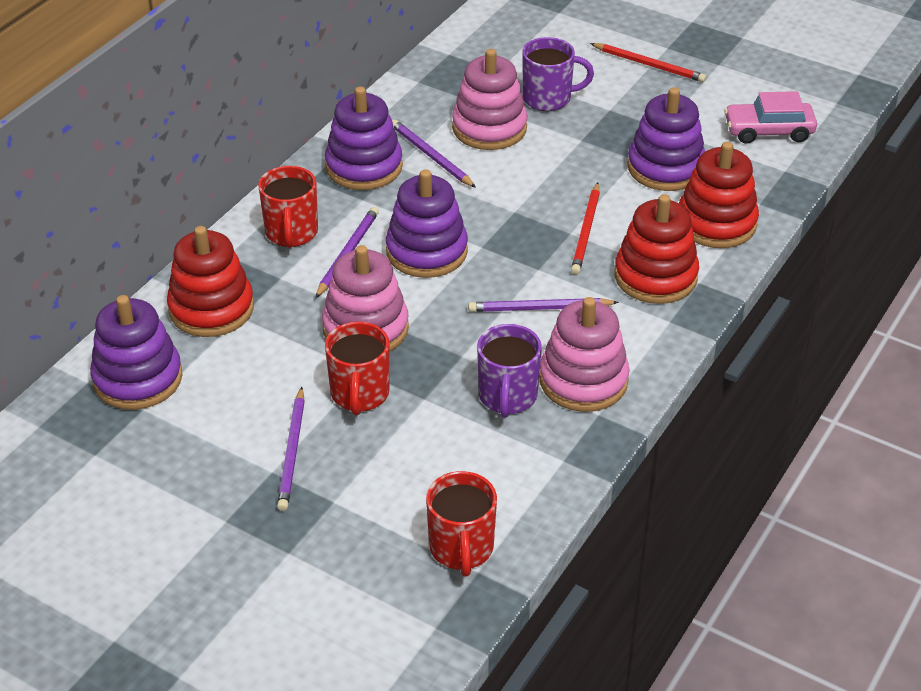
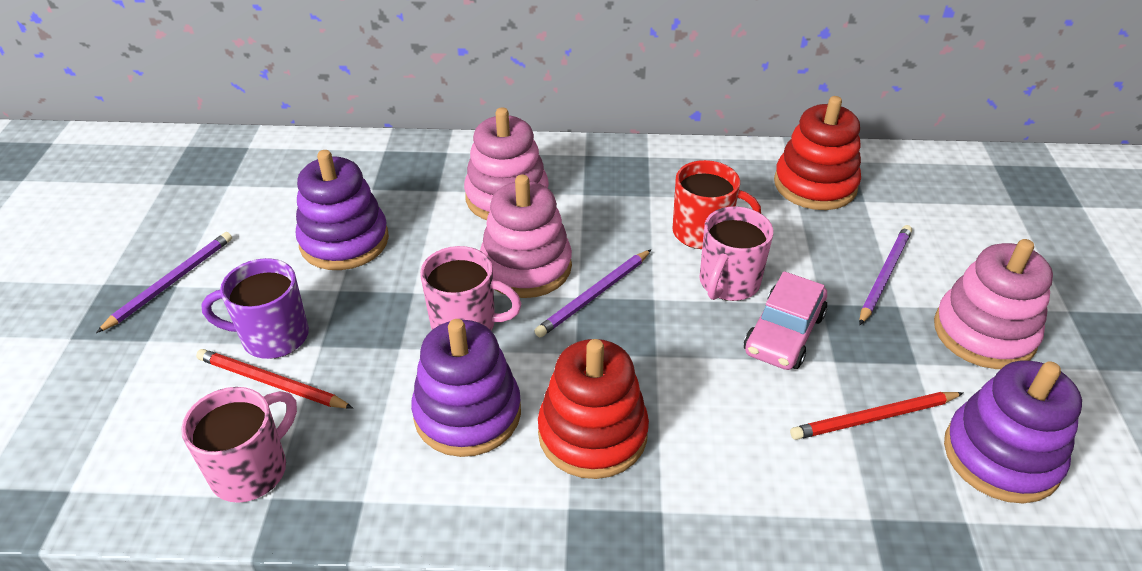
pink mug: none = 0 -> [181,387,297,503] [420,246,521,330] [699,206,773,301] = 3
purple mug: [477,324,542,418] [522,37,594,111] = 2 -> [201,258,309,359] = 1
purple pencil: [277,387,305,511] [315,207,379,298] [392,120,476,188] [468,298,619,312] = 4 -> [96,232,232,333] [534,250,651,337] [859,225,912,325] = 3
purple stacking toy: [90,295,183,410] [325,86,403,190] [386,169,468,278] [627,87,705,191] = 4 -> [296,150,389,270] [411,319,521,457] [944,360,1082,503] = 3
red mug: [258,166,318,248] [325,322,389,415] [426,471,497,577] = 3 -> [672,160,761,249] = 1
red stacking toy: [167,226,254,337] [615,194,699,304] [679,142,759,248] = 3 -> [538,339,649,479] [774,96,861,210] = 2

